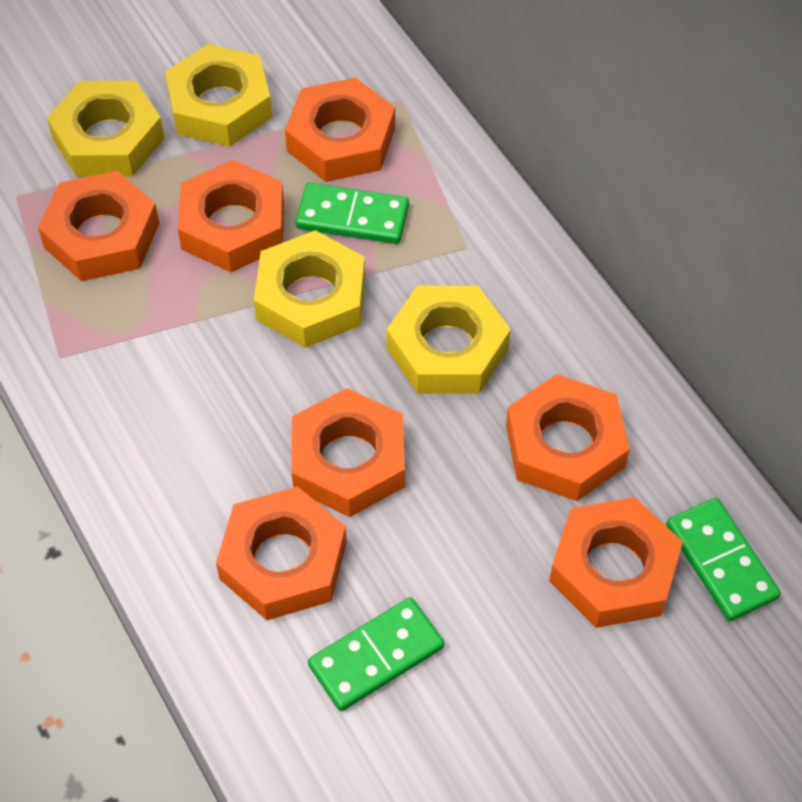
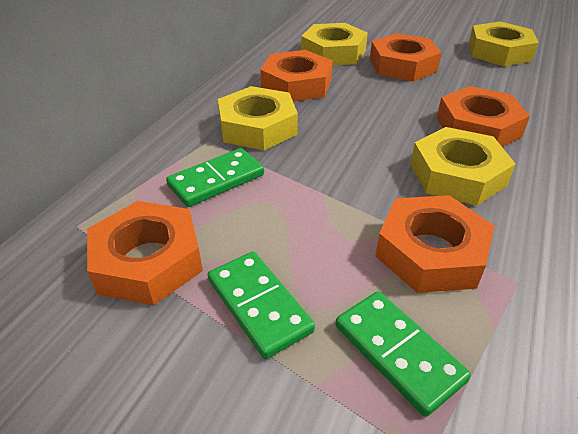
orange nut: [38,171,159,281] [178,160,284,272] [216,487,347,620] [285,78,395,182] [291,388,405,517] [506,374,630,501] [549,497,683,628] = 7 -> [87,201,203,305] [260,50,333,102] [370,33,442,82] [375,195,495,293] [437,86,530,147] = 5

